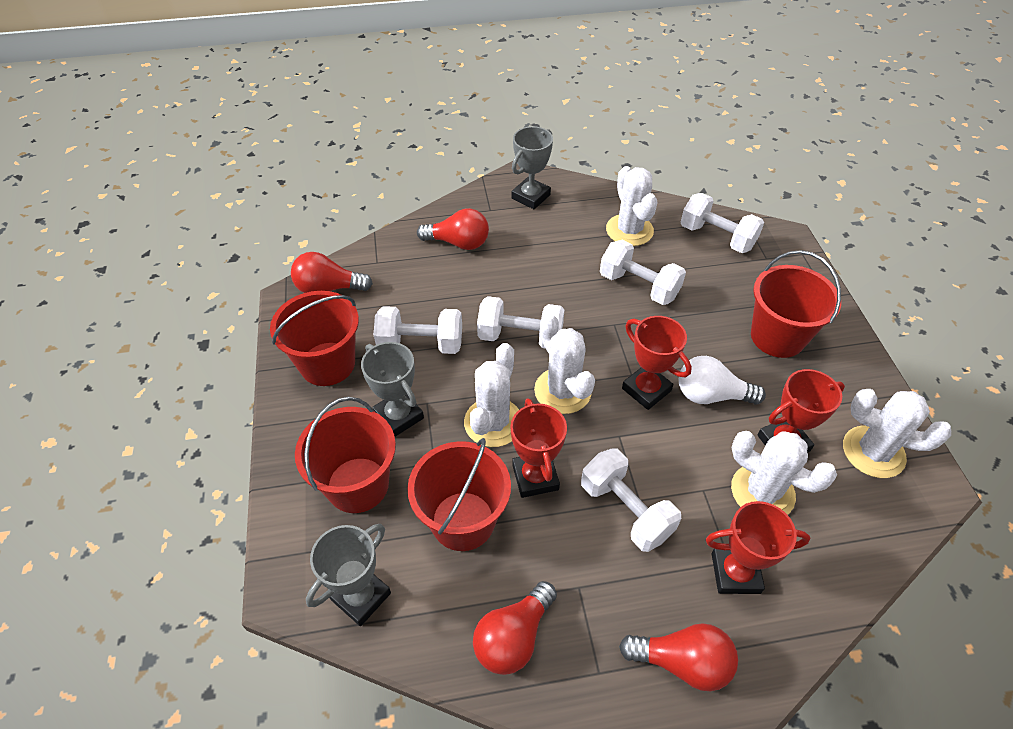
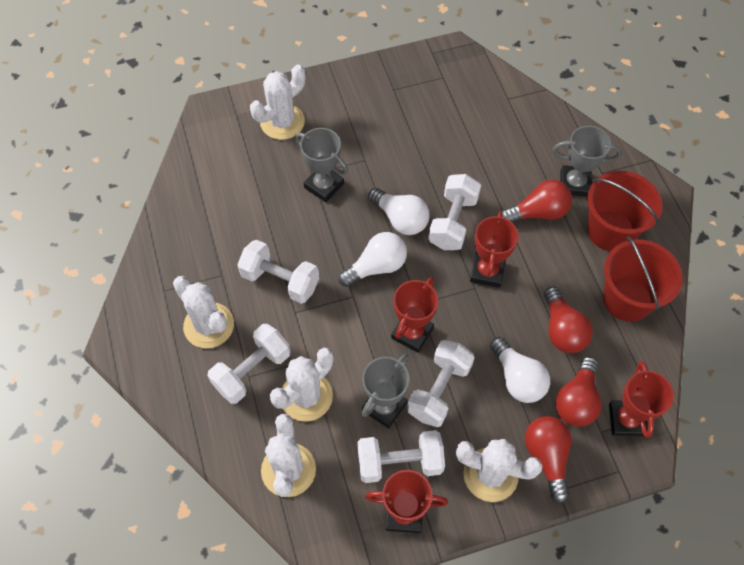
red bucket: [270,291,359,386] [295,397,396,513] [407,438,511,551] [751,250,841,358] = 4 -> [587,171,663,251] [603,236,683,322] = 2
white light bulb: [679,356,766,404] = 1 -> [338,232,407,287] [368,188,430,235] [490,337,550,403] = 3

